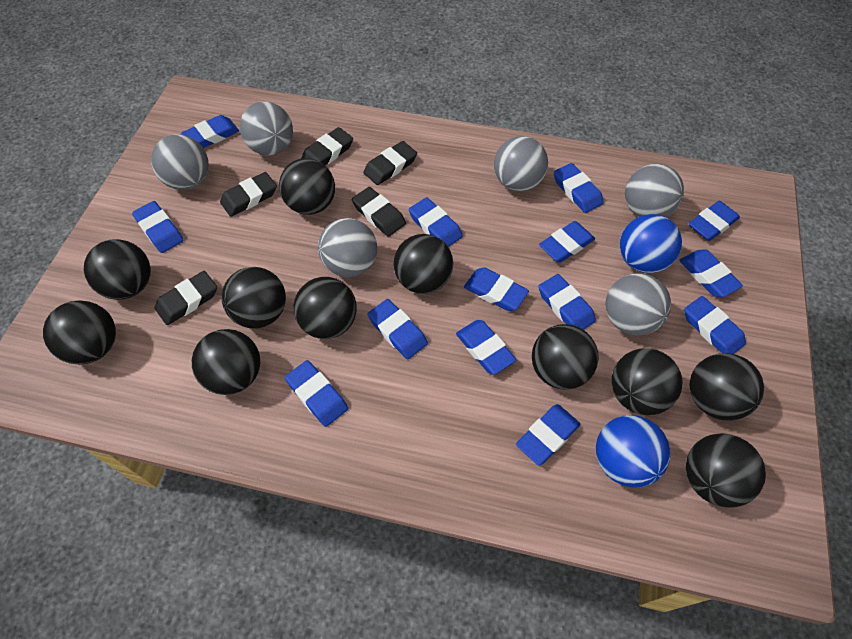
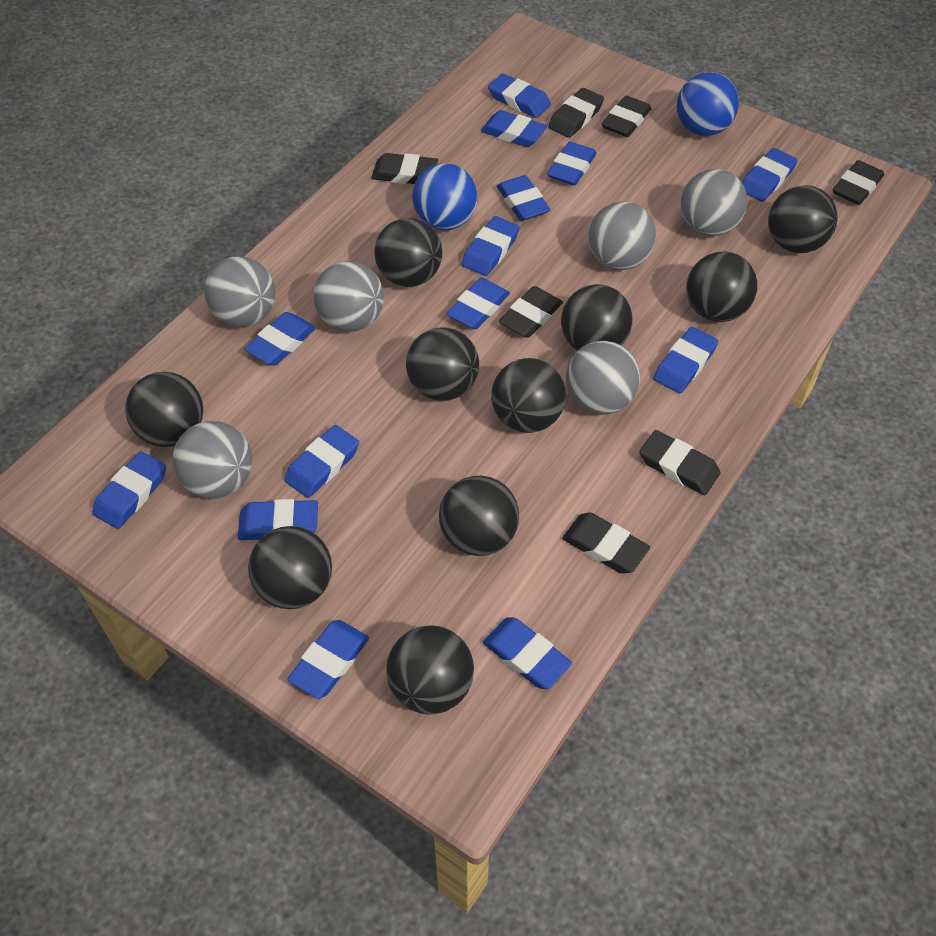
black ball: [43,301,116,365] [84,239,151,300] [192,329,260,395] [222,267,286,328] [279,158,335,215] [294,277,357,339] [394,234,453,294] [532,324,599,390] [612,348,683,415] [686,433,766,508] [689,353,764,421] = 11 -> [125,372,203,447] [248,526,332,609] [375,218,442,287] [386,625,474,715] [406,327,479,401] [439,476,519,556] [491,358,566,433] [561,284,632,351] [686,252,757,322] [768,185,838,253] = 10
black eraser: [155,271,217,325] [220,172,277,217] [301,127,353,165] [352,187,406,237] [363,141,417,185] = 5 -> [371,153,438,184] [499,286,563,338] [548,88,604,138] [562,513,650,574] [602,96,652,137] [639,430,721,495] [833,160,884,205] = 7

